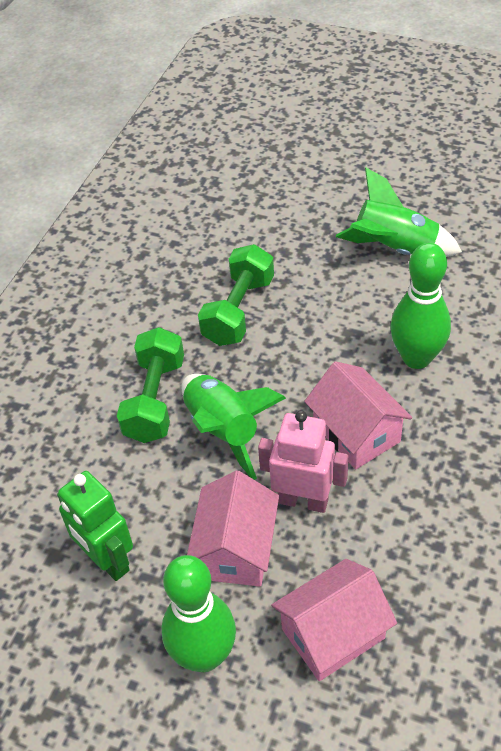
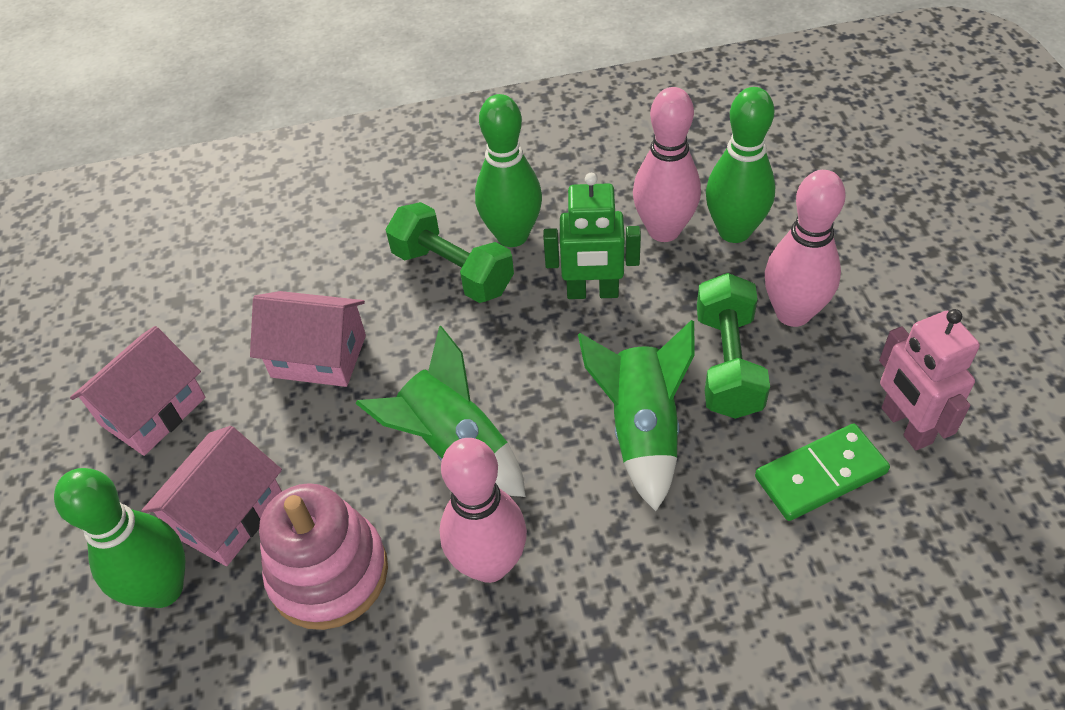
green bowling pin: [162,555,236,672] [390,243,451,369] = 2 -> [54,468,185,608] [475,94,542,247] [706,87,775,243] = 3
green domino: none = 0 -> [755,423,890,521] = 1
pink bowling pin: none = 0 -> [440,438,527,583] [633,87,701,242] [765,170,846,327] = 3
pink stacking toy: none = 0 -> [259,483,388,630] = 1

